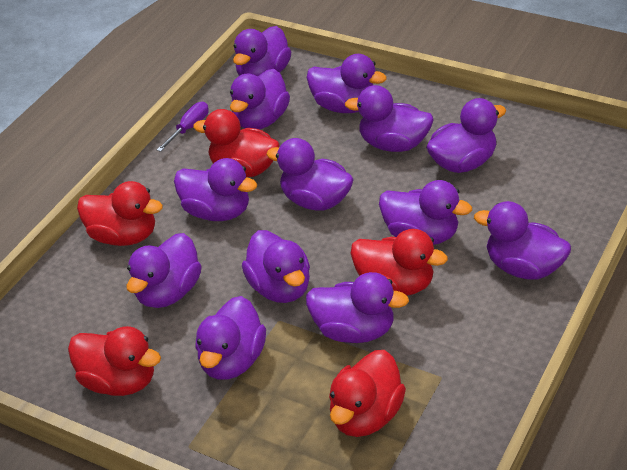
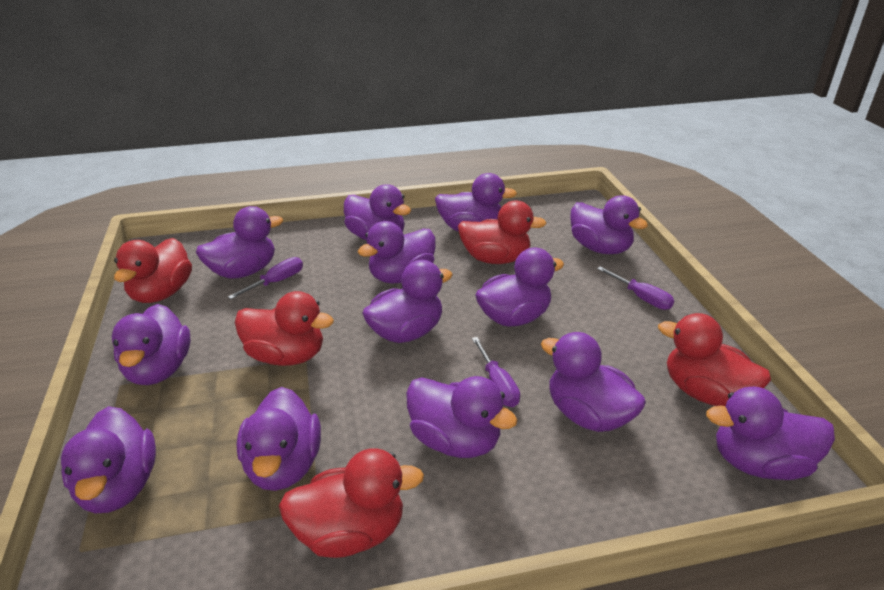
purple screwdriver: [157,102,209,152] = 1 -> [228,257,303,299] [472,337,520,407] [597,266,674,310] = 3

